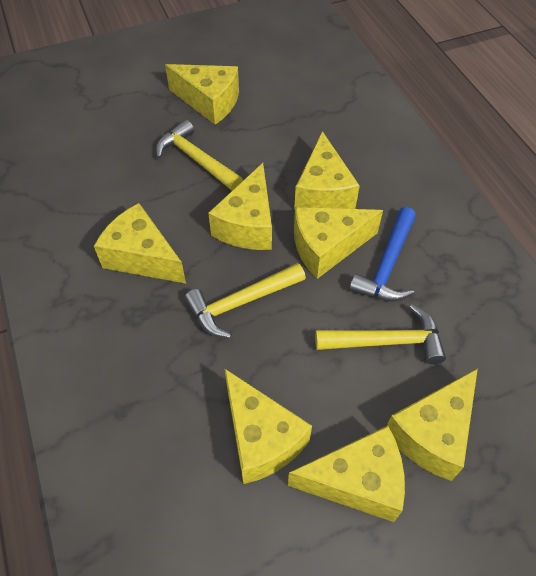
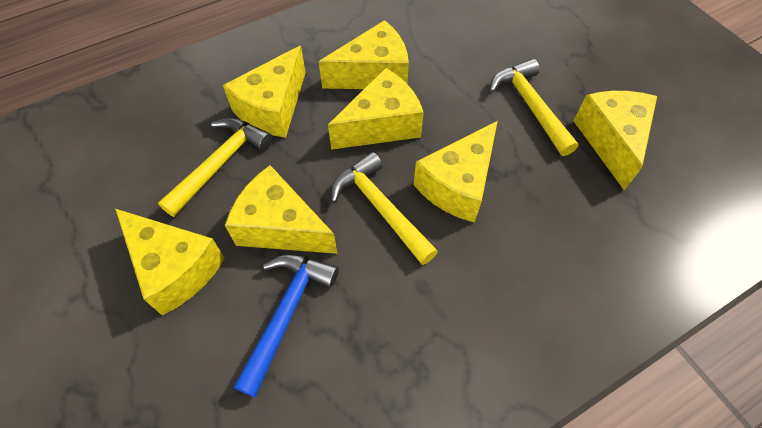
yellow cheese: [94,203,186,284] [165,64,239,125] [208,163,272,250] [224,368,312,484] [288,426,405,522] [294,131,360,210] [294,207,383,279] [387,368,478,481] = 8 -> [115,209,225,316] [223,46,306,138] [225,165,337,254] [319,20,409,89] [328,68,424,150] [414,121,498,223] [574,91,657,190] = 7

